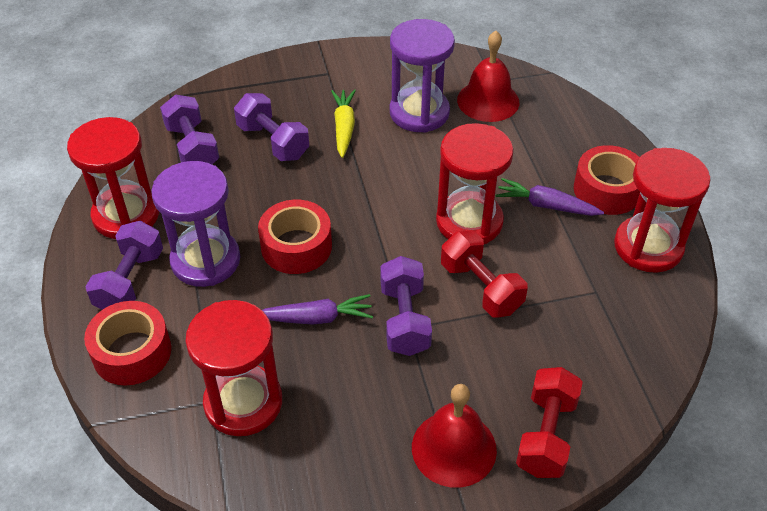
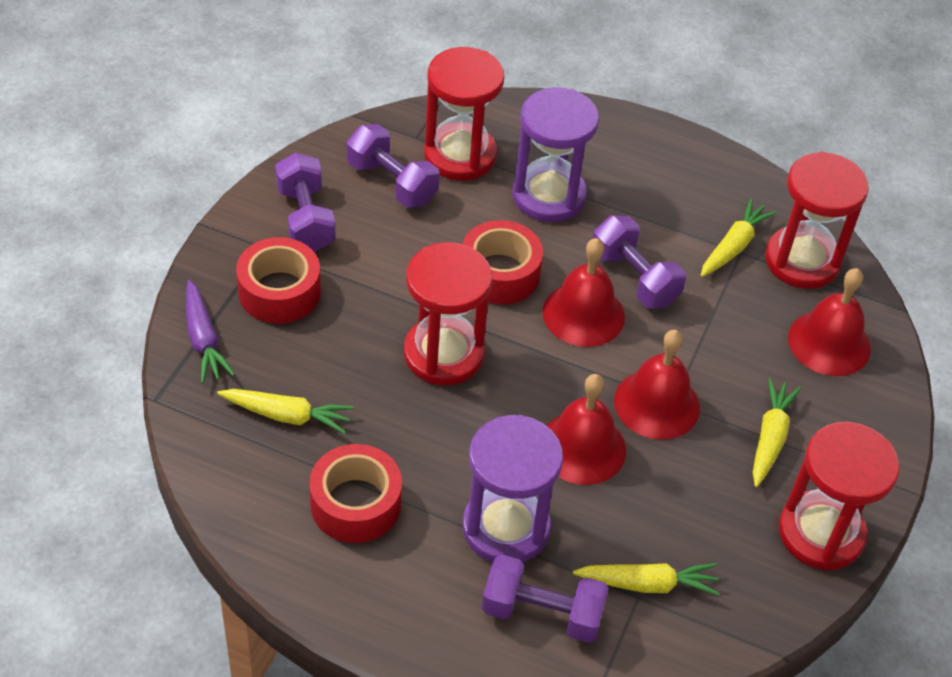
purple carrot: [262,294,373,325] [496,178,604,216] = 2 -> [186,280,235,383] = 1
red bell: [412,384,497,488] [457,31,519,122] = 2 -> [542,238,625,347] [546,374,626,485] [614,330,700,440] [788,268,871,376] = 4
red dumbbell: [441,231,528,318] [516,367,583,478] = 2 -> none = 0
yellow carrot: [331,89,356,158] = 1 -> [217,389,354,434] [573,563,720,596] [701,198,777,277] [753,378,801,487] = 4

